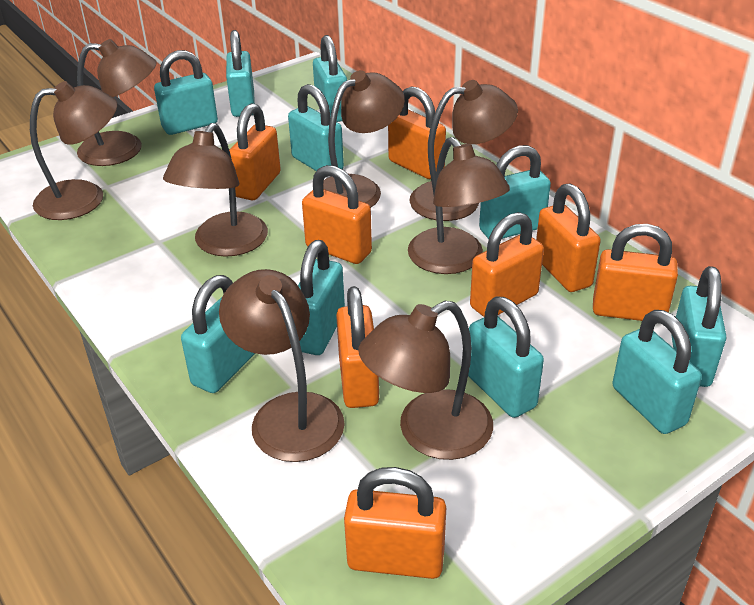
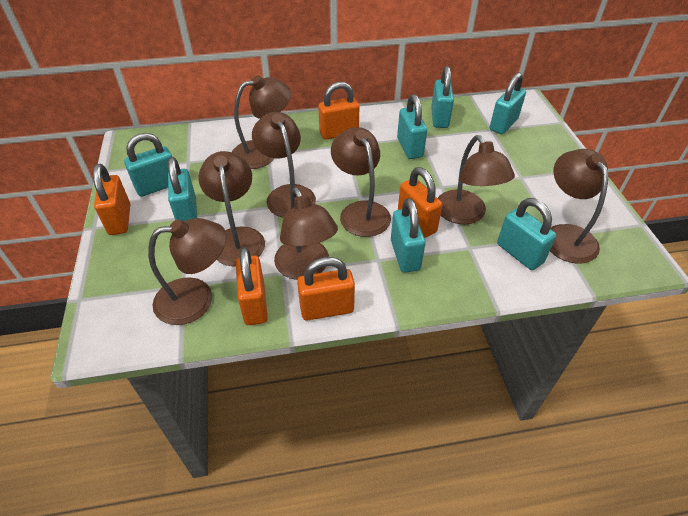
orange padlock: [229,103,281,200] [302,165,372,264] [336,286,379,408] [344,467,446,579] [388,86,446,179] [470,212,544,317] [536,183,601,292] [593,224,678,321] = 8 -> [93,164,130,235] [236,247,268,325] [297,257,355,321] [318,82,359,140] [398,167,442,238] = 5
turquoise padlock: [154,50,218,135] [181,275,255,393] [226,30,255,117] [288,84,344,171] [298,240,345,355] [313,35,347,122] [468,297,544,418] [479,145,551,239] [612,310,702,434] [671,266,727,387] = 10 -> [124,133,172,197] [168,157,197,222] [391,198,426,273] [397,94,427,159] [431,66,454,128] [490,72,526,134] [497,198,556,270] = 7

